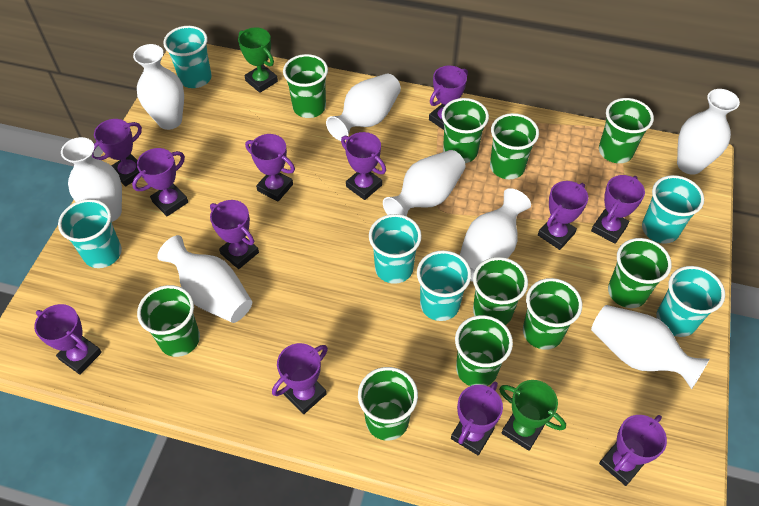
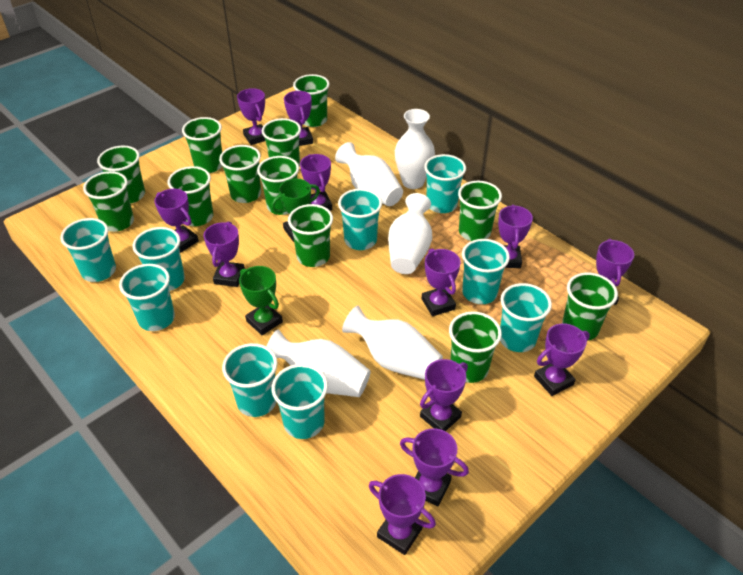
green cup: [137,285,200,357] [283,54,328,118] [358,367,418,441] [442,98,489,163] [455,315,513,386] [473,257,528,325] [490,113,539,179] [523,278,582,350] [599,98,654,163] [608,238,672,308] = 10 -> [83,171,134,232] [97,146,145,204] [167,166,213,226] [182,117,222,173] [219,145,261,203] [257,156,299,215] [262,118,301,167] [288,204,333,267] [293,74,330,127] [449,311,502,383] [458,181,502,241] [562,272,618,340] = 12
turquoise cup: [58,199,122,268] [163,26,211,88] [369,214,422,284] [417,250,471,321] [642,175,704,244] [656,266,725,337] = 6 -> [60,218,116,282] [119,264,175,331] [133,227,185,291] [222,343,278,417] [271,364,328,439] [338,189,382,250] [424,154,466,213] [462,239,510,304] [500,283,552,352] = 9
white vase: [61,137,122,222] [133,44,184,130] [157,235,252,323] [326,74,401,141] [383,150,465,216] [460,188,531,282] [591,305,710,389] [677,89,740,175] = 8 -> [267,330,371,397] [335,142,403,206] [342,306,443,380] [388,193,432,274] [395,109,435,189] = 5

